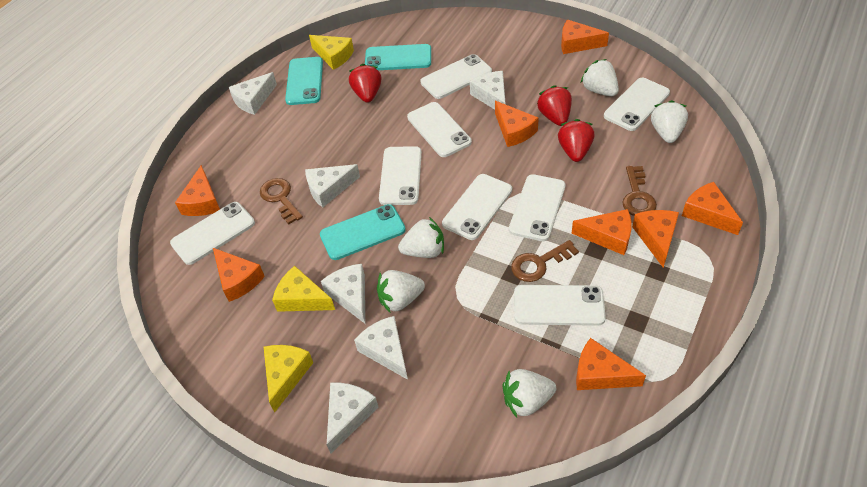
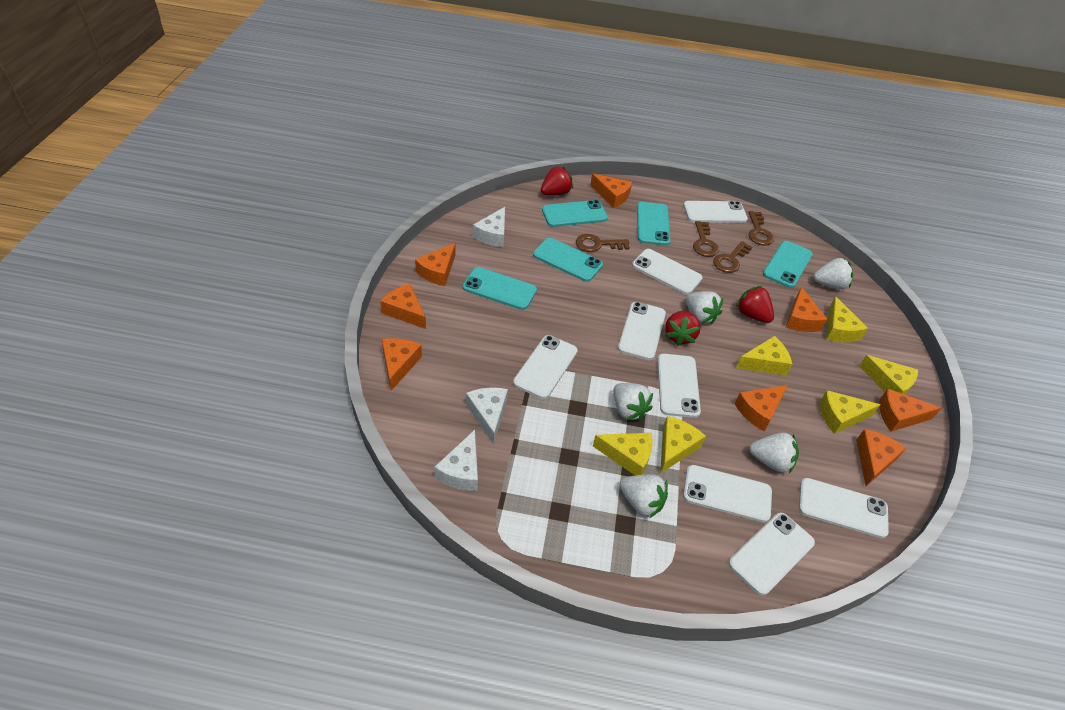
brown key: [260,178,303,225] [511,240,579,282] [622,166,657,216] = 3 -> [576,234,630,252] [693,221,719,257] [713,241,752,273] [749,211,774,246] = 4
turquoise phone: [285,57,323,105] [320,204,406,260] [365,44,431,70] = 3 -> [463,267,537,310] [533,238,603,282] [542,200,608,227] [637,202,671,246] [763,241,813,288] = 5
white cheese: [229,72,277,115] [305,164,360,208] [321,264,365,323] [327,382,378,454] [354,316,408,380] [470,71,505,110] = 6 -> [434,430,478,491] [466,388,508,444] [473,207,505,247] = 3
yellow cheese: [264,345,313,412] [272,266,335,312] [309,35,354,70] = 3 -> [593,433,653,475] [660,416,706,474] [736,336,792,376] [820,390,881,434] [826,296,868,342] [859,355,918,395] = 6

